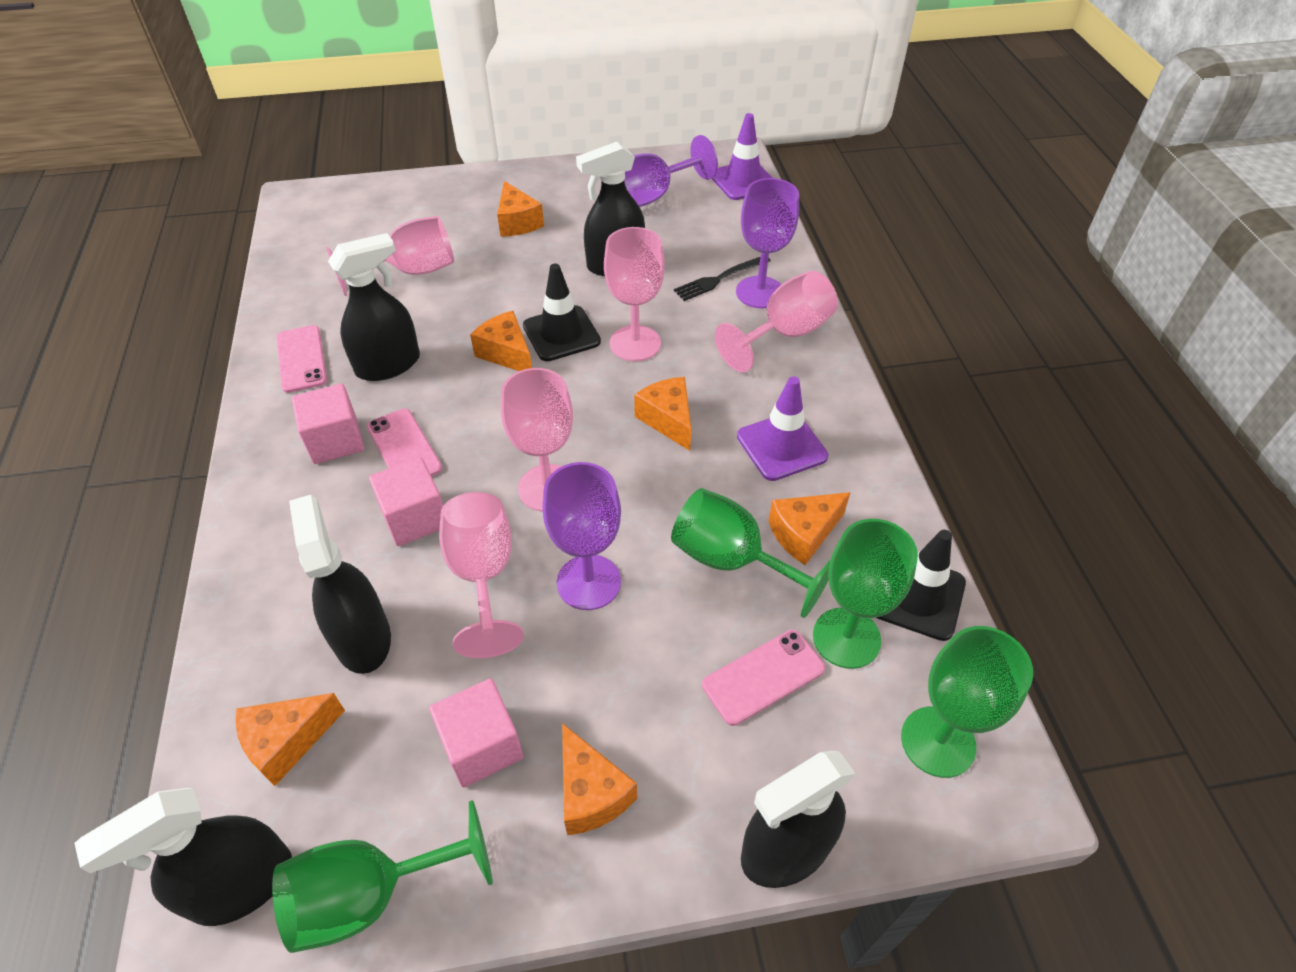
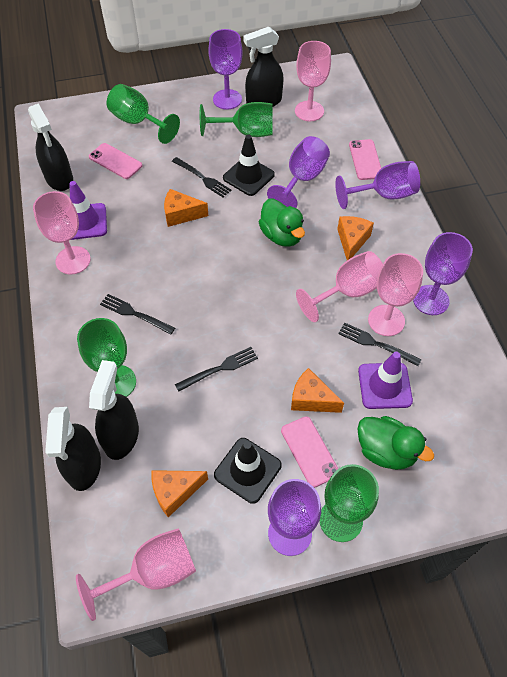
black fork: [674,256,771,301] = 1 -> [100,294,175,335] [172,157,231,197] [175,347,258,392] [338,322,422,366] = 4
black spray bottle: [74,788,292,926] [289,495,391,674] [328,233,420,381] [576,142,645,276] [741,751,856,888] = 5 -> [28,103,73,191] [45,407,101,491] [89,360,139,460] [243,27,284,107] = 4
green duck: none = 0 -> [259,199,305,247] [357,416,434,470] = 2
orange cheese: [236,693,345,786] [470,311,532,371] [497,181,544,237] [562,723,637,835] [634,377,691,451] [769,492,851,565] = 6 -> [151,470,208,517] [164,189,208,227] [291,368,344,413] [337,216,374,260] = 4
pink cube: [292,383,364,464] [369,457,443,546] [429,679,523,788] = 3 -> none = 0
purple goblet: [542,462,621,610] [624,135,718,207] [736,178,799,308] = 3 -> [208,29,243,110] [267,136,330,208] [268,479,321,556] [335,161,420,209] [413,232,473,315] = 5

